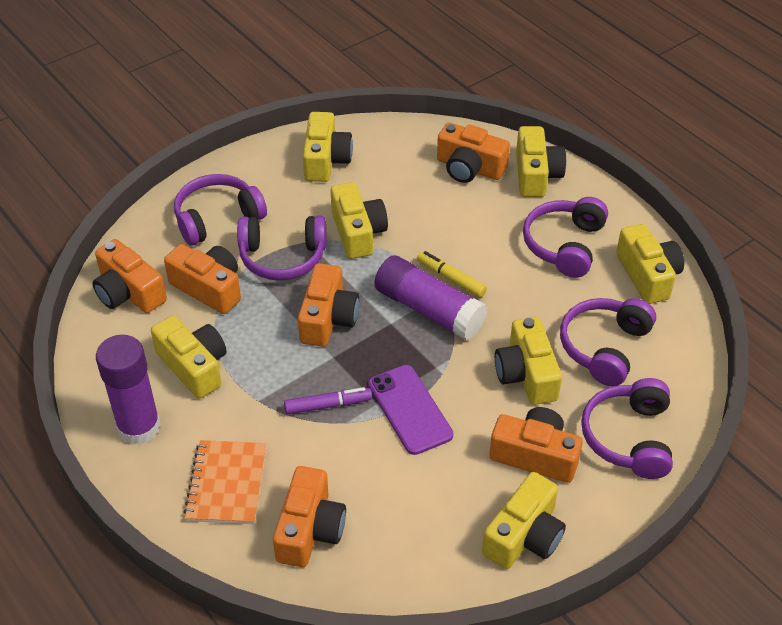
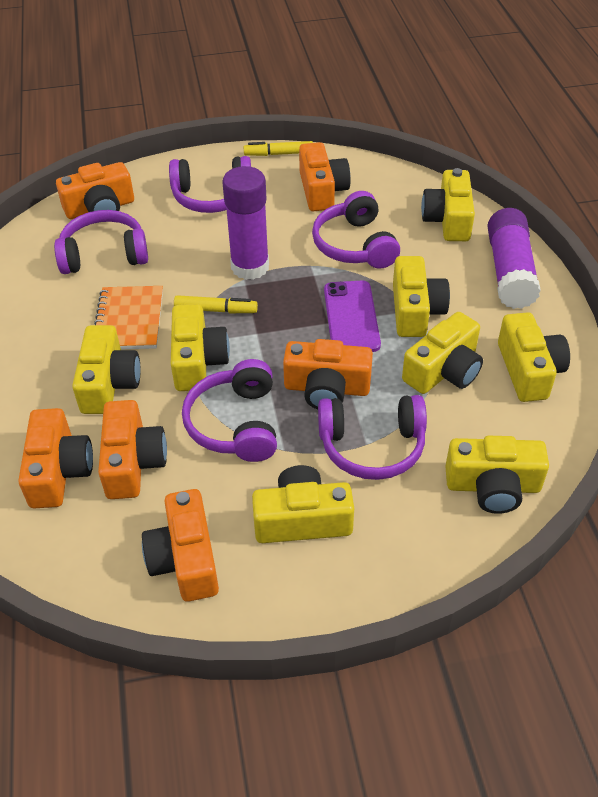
purple marker: [284,387,372,414] = 1 -> none = 0
yellow camera: [151,316,227,399] [303,112,353,182] [331,182,388,259] [482,472,566,569] [495,317,562,405] [516,126,566,197] [616,224,684,304] = 7 -> [72,325,141,414] [171,304,230,391] [252,465,354,543] [393,256,450,337] [402,312,483,394] [421,168,475,241] [445,436,549,514] [498,312,570,402] = 8
yellow marker: [417,251,487,297] = 1 -> [174,295,258,313] [244,141,313,156] = 2

